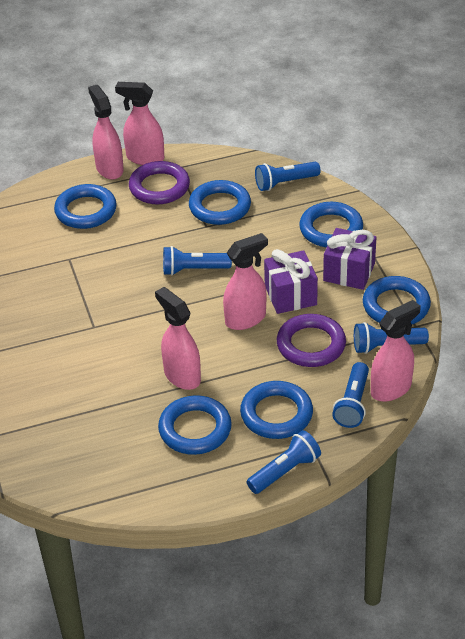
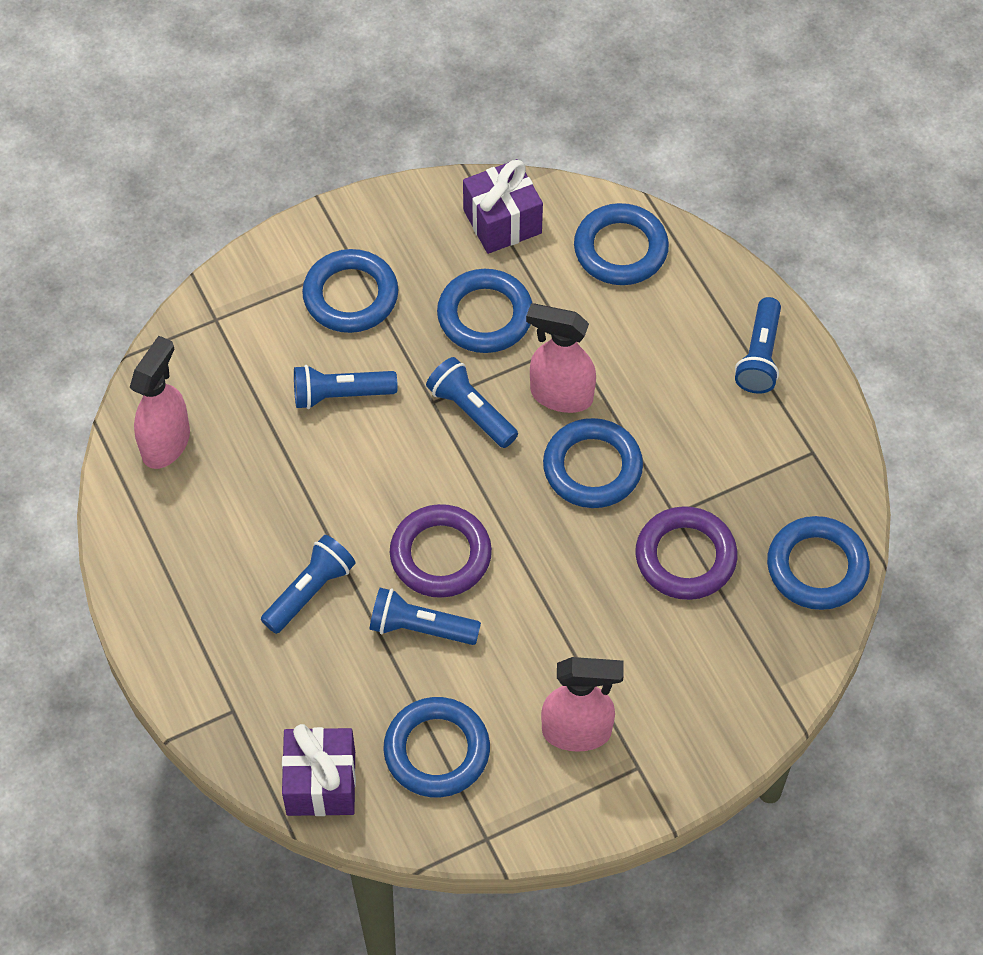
pink spray bottle: [88,85,124,180] [115,82,164,165] [155,287,201,390] [223,233,268,330] [371,300,421,402] = 5 -> [130,336,190,469] [526,303,596,413] [541,657,624,752] = 3

